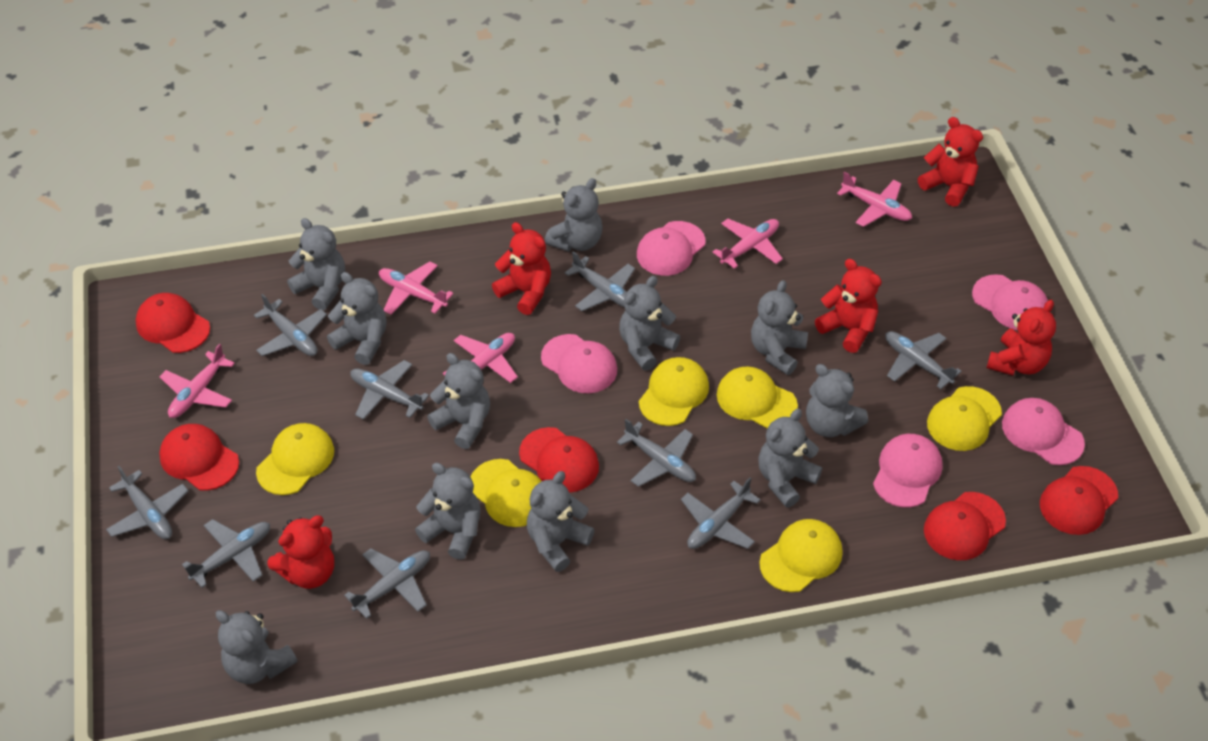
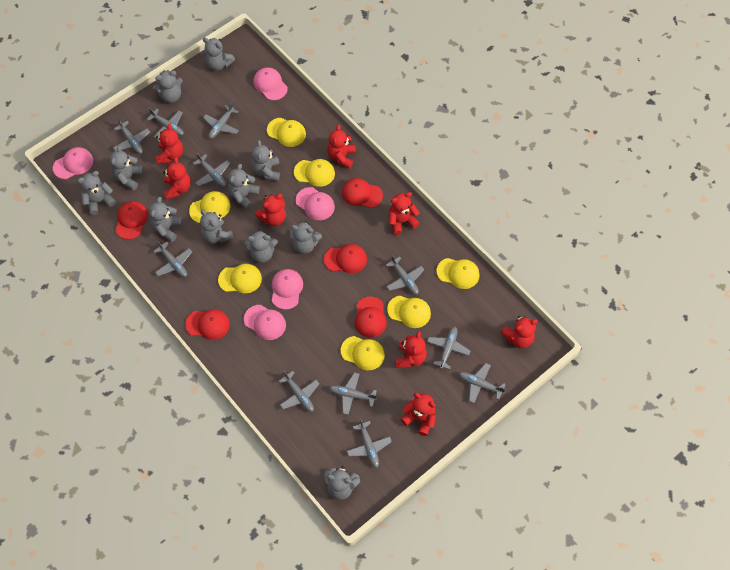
grey plane: [106,466,188,539] [182,519,270,588] [254,294,327,356] [344,548,430,619] [350,360,429,420] [565,251,635,311] [617,419,696,487] [681,477,760,549] [885,331,962,389] = 9 -> [113,118,150,154] [147,108,184,139] [154,241,192,277] [193,153,230,187] [203,102,239,139] [279,371,319,412] [329,372,377,415] [347,419,392,468] [386,255,424,294] [427,327,470,370] [459,363,506,403] = 11
pink plane: [160,343,235,418] [379,262,454,315] [443,333,518,383] [713,219,783,269] [837,172,912,227] = 5 -> none = 0
red teddy bear: [267,515,334,589] [492,222,551,315] [815,259,882,353] [918,117,983,207] [987,300,1056,375] = 5 -> [156,124,183,164] [163,157,191,200] [255,194,286,226] [327,124,356,169] [389,192,420,235] [395,331,427,368] [401,393,436,436] [501,316,538,348] = 8
yellow cap: [256,423,334,495] [471,459,541,527] [639,357,709,426] [717,367,798,429] [759,519,843,592] [927,386,1002,451] = 6 -> [189,191,230,223] [218,264,262,293] [267,118,306,147] [294,159,335,187] [341,336,385,370] [387,296,431,328] [436,258,479,289] = 7

